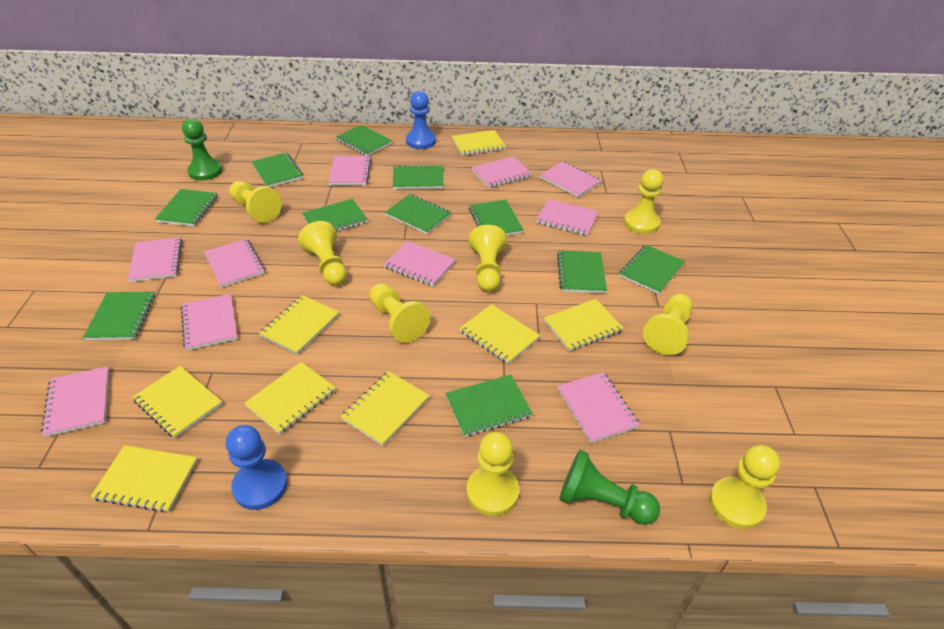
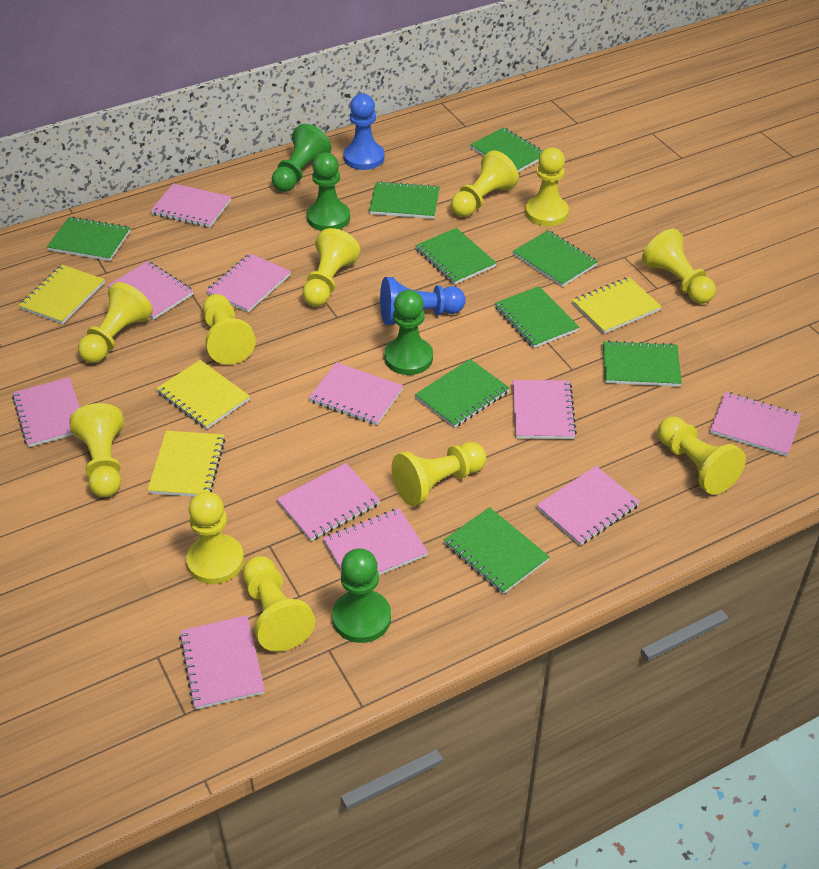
green notebook: [83,292,155,340] [155,189,218,226] [251,152,303,187] [302,199,368,232] [335,125,393,156] [385,194,451,234] [393,165,444,189] [446,375,533,437] [469,200,523,235] [557,251,607,293] [619,245,685,294] = 11 -> [47,217,130,261] [369,181,440,219] [415,228,496,284] [415,359,510,428] [444,507,550,594] [470,127,544,172] [495,286,579,348] [513,230,598,287] [603,340,682,387] = 9
green pawn: [182,119,223,181] [559,450,660,525] = 2 -> [272,124,331,192] [307,152,350,231] [332,548,391,643] [384,290,433,375] = 4
pink notebook: [41,366,109,437] [128,237,182,282] [181,294,238,350] [204,239,265,288] [328,156,372,185] [383,241,456,287] [472,157,532,188] [536,199,599,236] [540,161,602,198] [557,372,640,443] = 10 -> [12,377,80,447] [107,261,193,320] [150,183,231,228] [179,615,265,710] [206,253,291,312] [277,463,380,541] [309,362,403,425] [323,508,428,575] [512,380,577,439] [537,466,640,545] [710,392,802,456] = 11
yellow notebook: [91,445,198,513] [132,366,222,438] [244,362,336,435] [259,295,339,355] [340,371,430,446] [452,130,506,156] [459,304,540,364] [544,299,624,352] = 8 -> [18,265,105,324] [148,431,225,497] [156,360,250,429] [572,277,662,334] = 4
yellow pawn: [229,181,282,223] [298,221,347,286] [369,283,430,343] [466,432,519,516] [469,225,507,292] [624,169,664,234] [643,294,692,355] [709,445,780,529] = 8 -> [69,403,124,497] [78,282,153,363] [186,491,244,584] [203,294,256,365] [243,556,315,652] [302,228,360,307] [392,442,487,506] [451,151,519,217] [525,147,569,226] [642,229,716,304] [658,417,746,495] = 11

